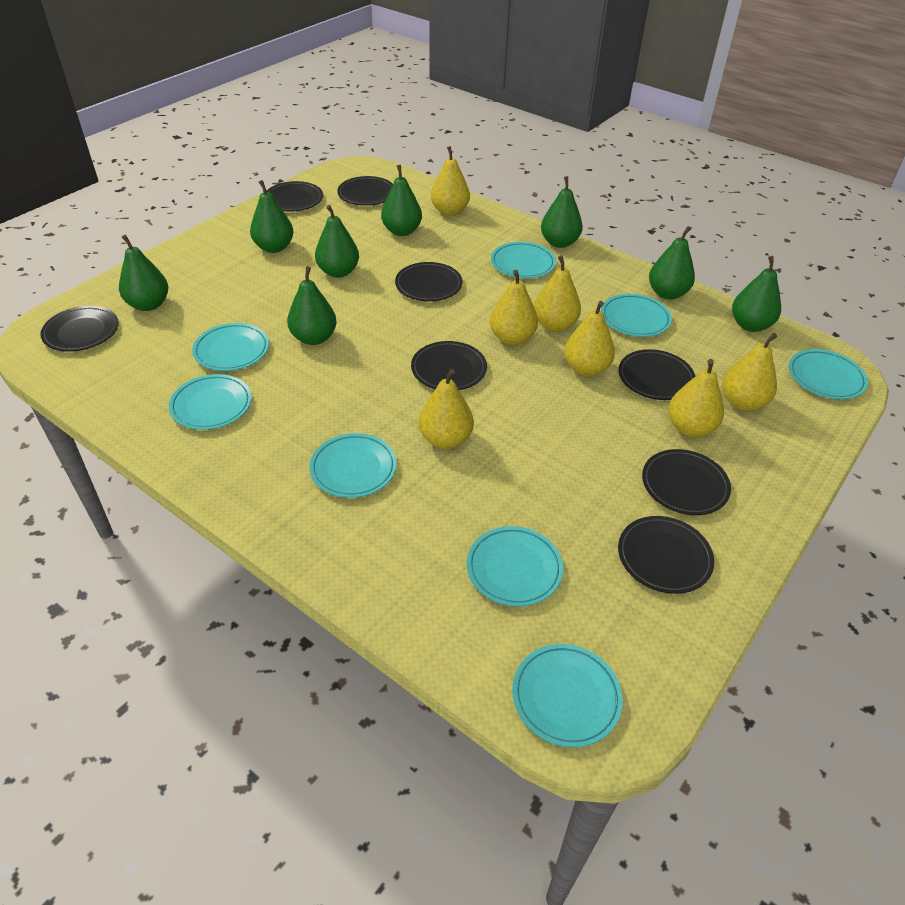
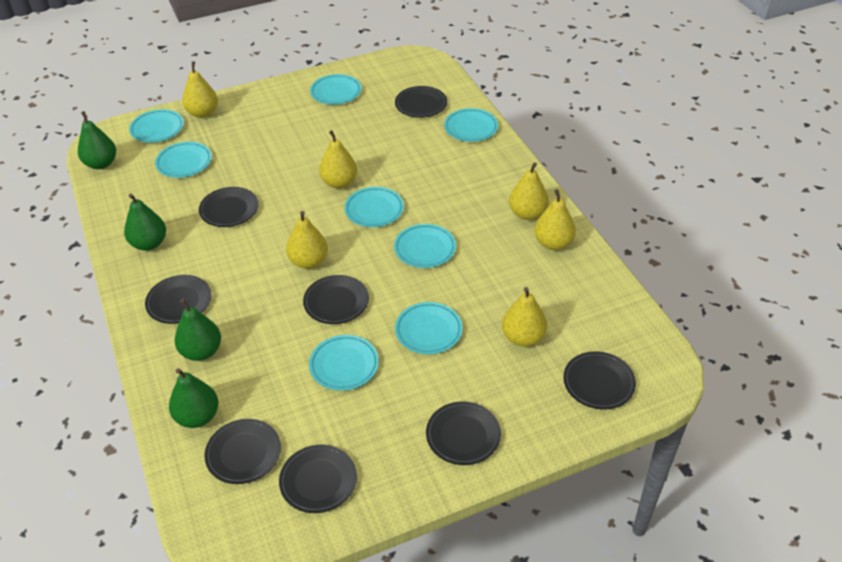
green pear: [119,235,168,311] [250,180,294,253] [287,266,337,345] [315,205,359,278] [381,165,422,236] [541,176,583,248] [649,226,695,299] [732,256,781,332] = 8 -> [78,111,116,169] [124,194,166,251] [169,368,218,428] [175,299,221,361] = 4
yellow pear: [419,369,474,449] [431,146,470,216] [490,270,538,345] [534,255,581,332] [564,301,615,376] [668,359,724,437] [722,333,777,411] = 7 -> [182,61,218,118] [286,211,328,269] [319,130,357,189] [502,287,547,347] [509,163,549,220] [534,189,576,250] = 6

